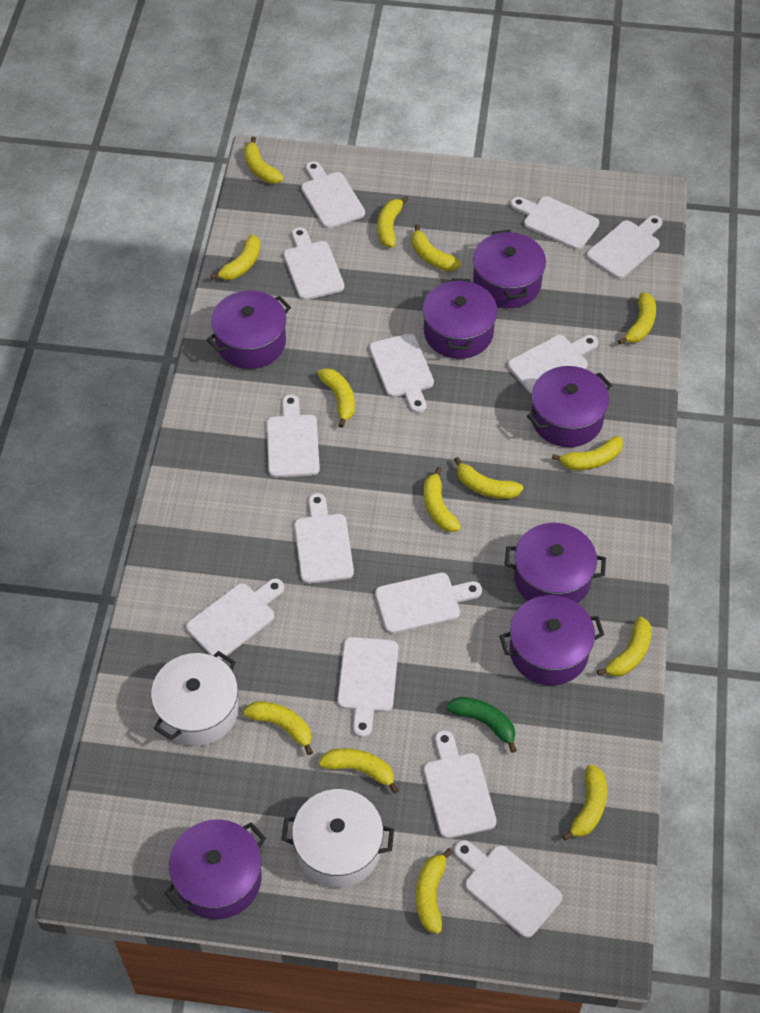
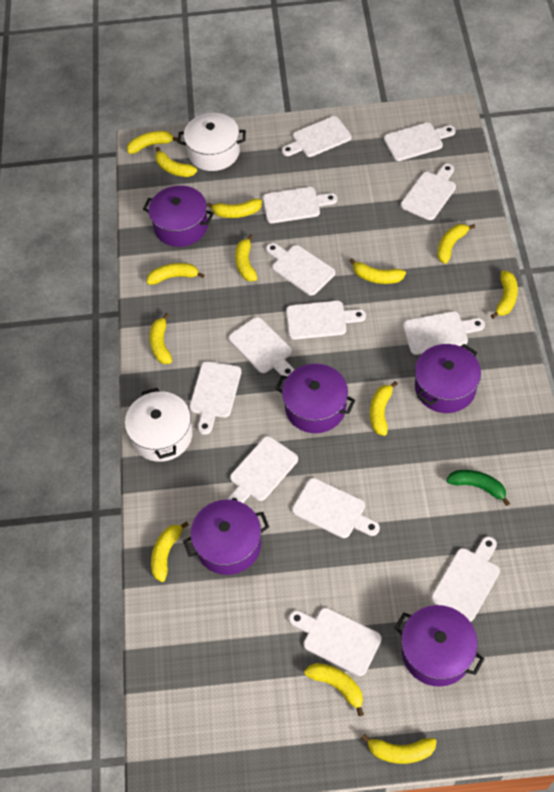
purple pot: [164,819,266,920] [207,291,291,369] [423,278,498,359] [473,230,546,308] [499,595,604,686] [504,523,606,603] [527,366,612,447] = 7 -> [143,186,214,247] [183,499,269,575] [275,364,355,433] [394,605,484,687] [415,344,481,413] = 5
yellow banana: [210,234,261,280] [243,701,313,755] [244,137,284,183] [317,368,355,428] [319,748,399,794] [377,196,409,248] [412,224,461,271] [416,848,453,934] [424,467,461,532] [454,457,523,499] [552,436,623,470] [562,764,607,841] [597,617,652,677] [618,292,656,345] = 14 -> [127,131,178,154] [147,263,204,285] [149,313,172,364] [151,521,189,582] [155,147,197,177] [207,199,262,218] [235,234,258,281] [304,663,364,716] [349,258,406,284] [361,734,437,764] [370,381,398,436] [437,224,475,264] [491,271,518,319] = 13

